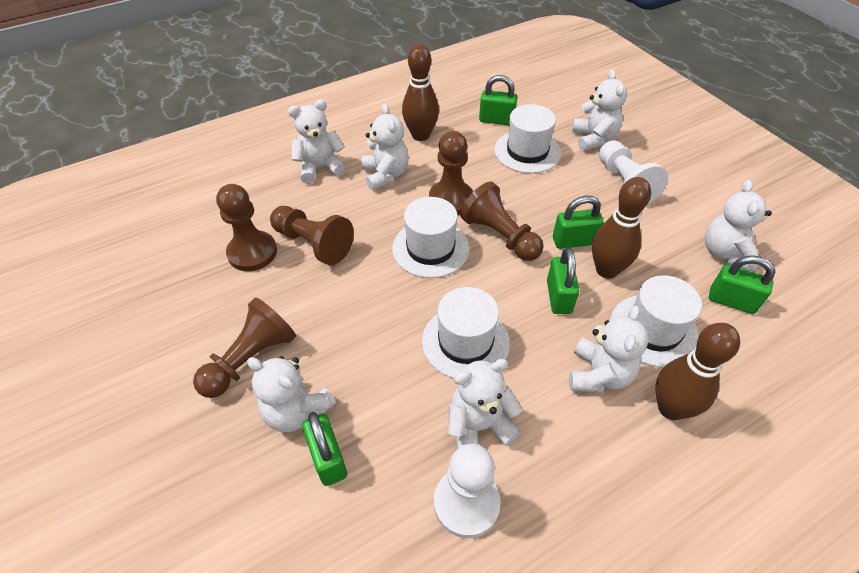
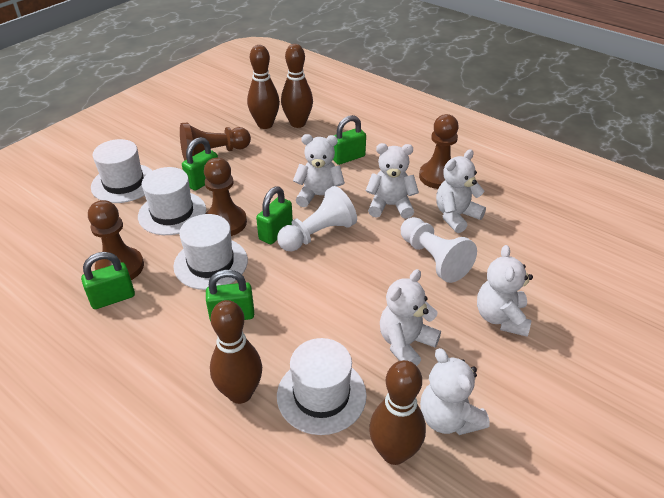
brown bowling pin: [402,44,439,141] [592,177,651,278] [655,323,740,420] = 3 -> [210,300,262,404] [247,45,280,129] [281,44,313,128] [369,360,426,465] = 4
brown pawn: [193,297,296,398] [216,184,277,271] [270,206,354,265] [429,131,473,215] [460,181,544,261] = 5 -> [88,200,144,280] [180,123,251,161] [204,158,247,236] [419,114,459,189] = 4
white teddy bear: [247,356,336,432] [288,100,347,184] [362,104,409,190] [448,359,523,448] [569,305,648,393] [572,69,627,151] [705,180,772,272] = 7 -> [293,134,345,207] [366,143,419,219] [380,269,441,366] [420,348,490,435] [436,149,486,233] [477,245,533,337] = 6

